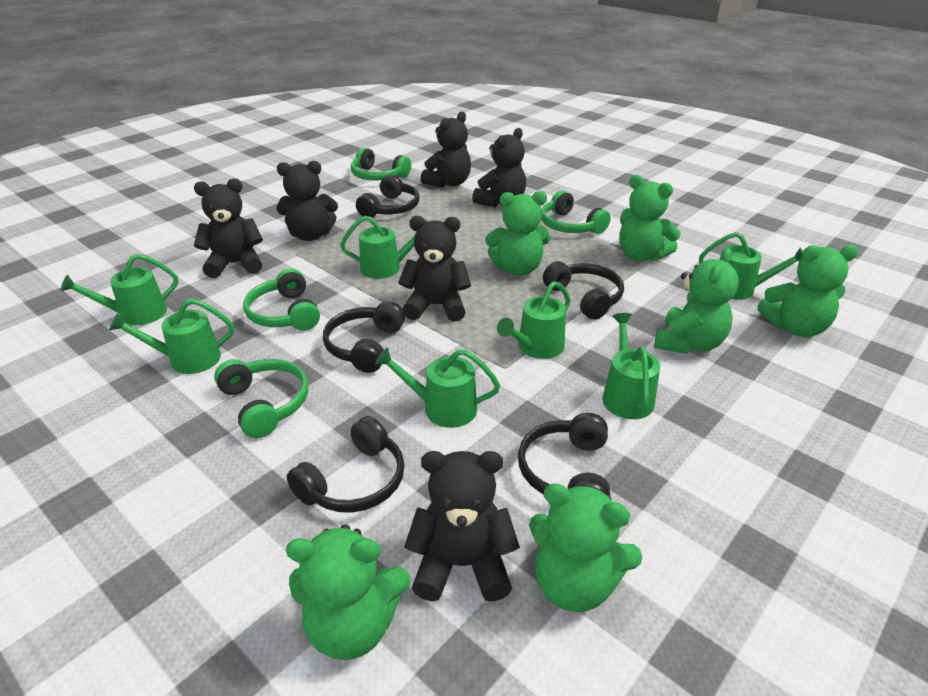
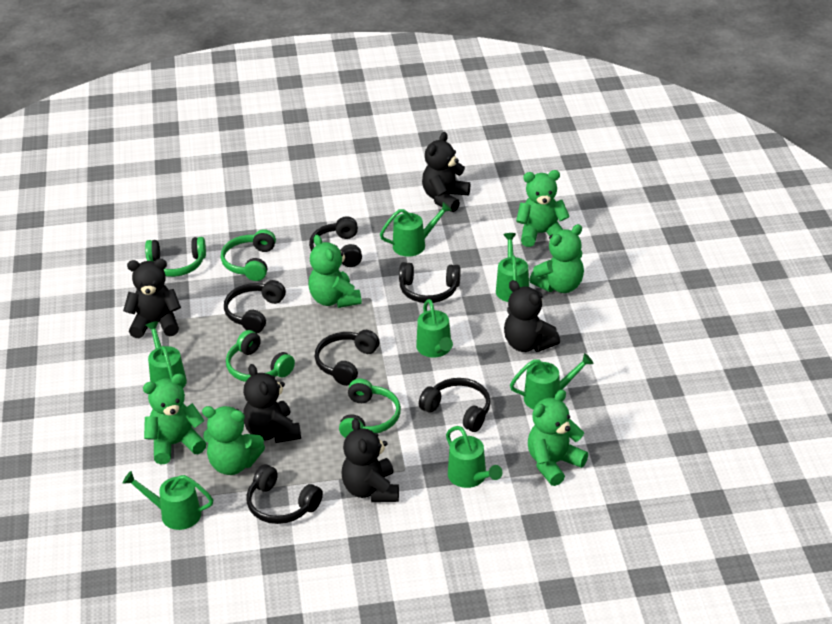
black headphones: [287,416,405,513] [323,301,405,373] [356,175,420,218] [518,413,610,495] [543,261,624,320] = 5 -> [224,280,286,333] [246,464,323,524] [309,216,362,267] [315,330,379,386] [399,262,461,303] [419,378,491,432] = 6
black teddy bear: [194,179,263,278] [277,161,338,241] [398,216,471,322] [404,451,520,602] [421,111,471,188] [472,128,526,207] = 6 -> [123,259,181,338] [243,364,301,443] [342,418,399,502] [422,132,470,212] [504,280,560,352] = 5

